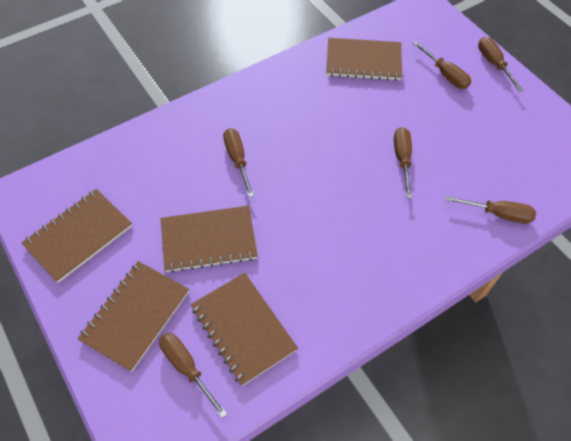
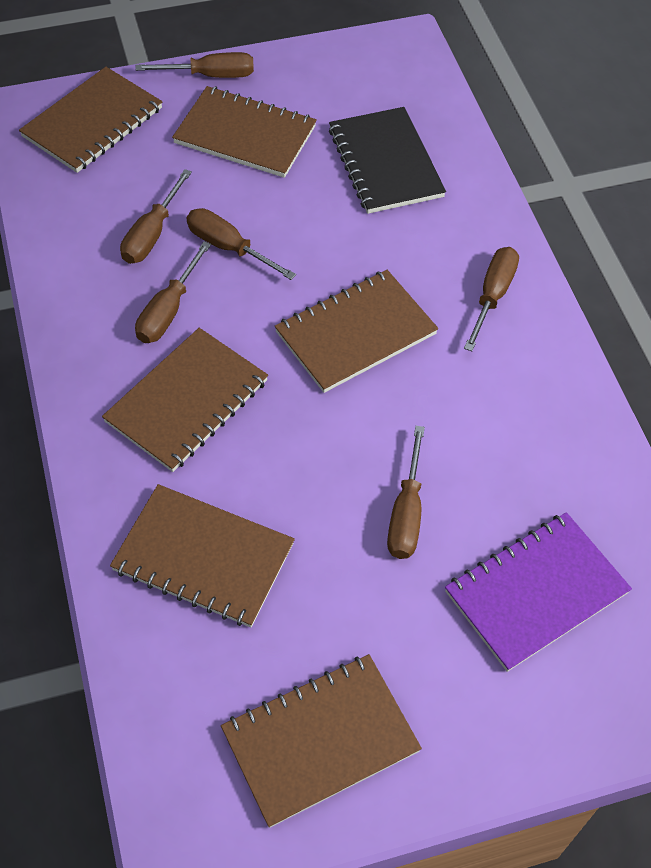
black notebook: none = 0 -> [329,107,446,214] = 1
brown notebook: [21,189,132,283] [77,261,189,372] [161,206,258,273] [191,273,298,386] [326,38,402,81] = 5 -> [19,67,162,173] [102,328,268,472] [110,484,295,627] [172,86,317,178] [221,654,422,828] [275,270,438,393] = 6
purple notebook: none = 0 -> [445,512,632,672] = 1

